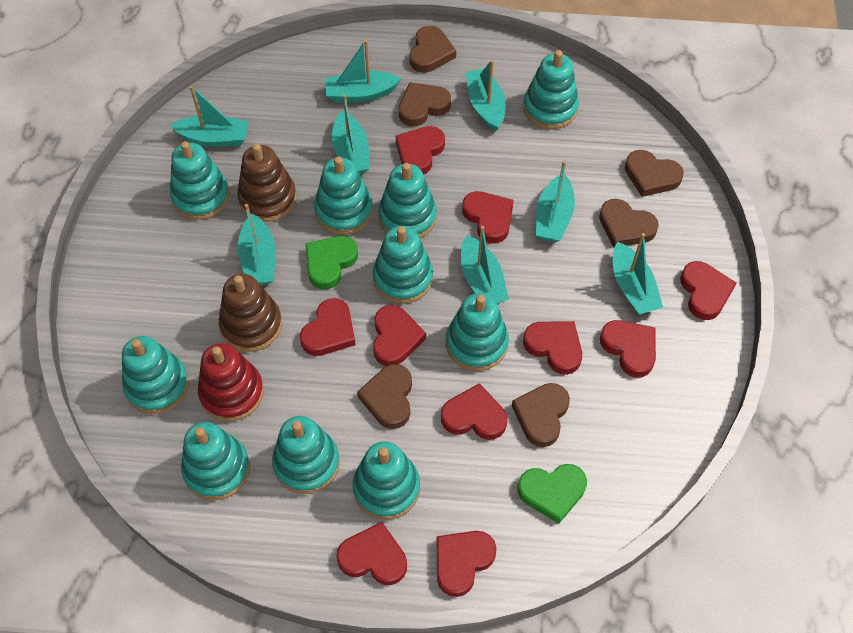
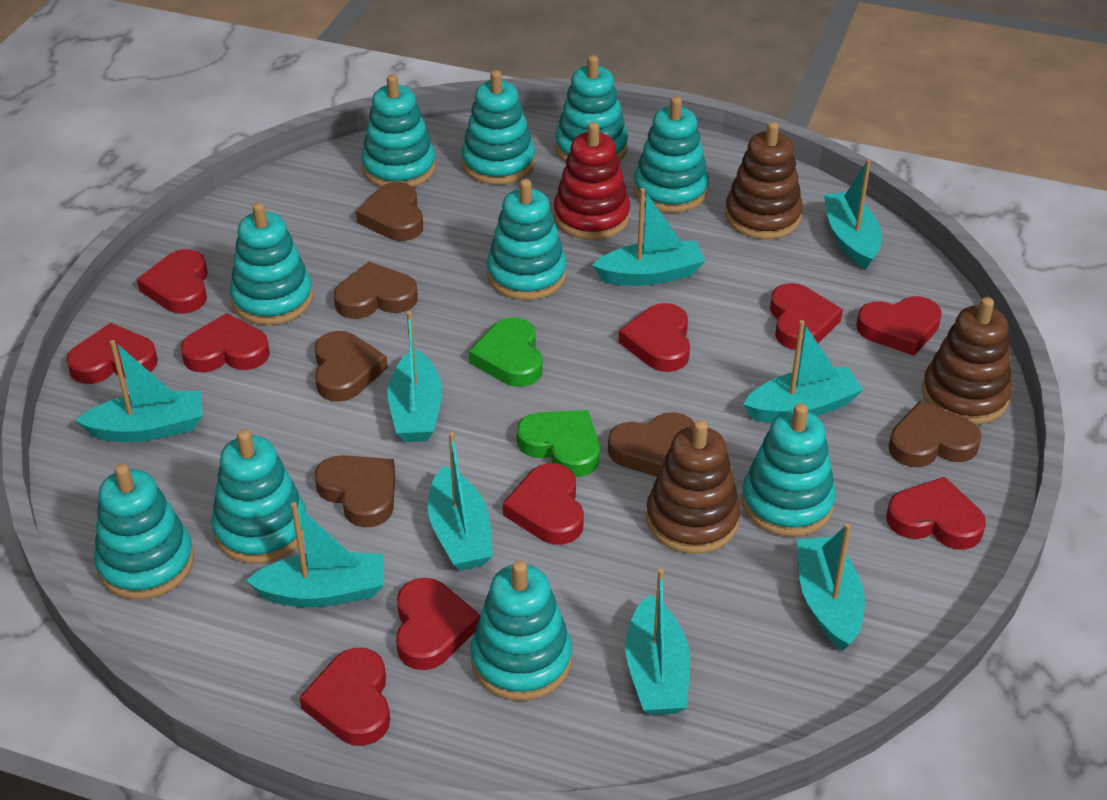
brown stacking toy: [219,274,282,352] [237,143,296,222] = 2 -> [646,420,741,554] [725,122,803,239] [922,297,1012,425] = 3
turquoise boat: [170,85,249,147] [238,204,276,285] [324,39,401,102] [332,94,370,174] [461,226,509,304] [466,60,506,132] [536,160,575,242] [613,233,663,315] = 8 -> [75,340,202,442] [246,502,384,607] [387,311,442,442] [428,432,493,571] [592,188,705,286] [625,569,690,715] [743,320,863,422] [797,524,865,651] [824,159,882,270] = 9

